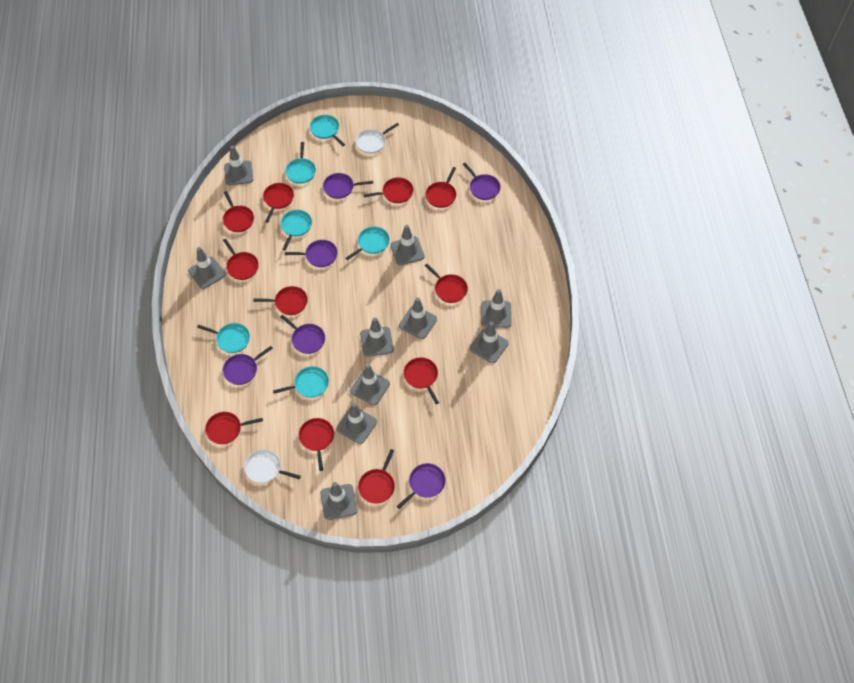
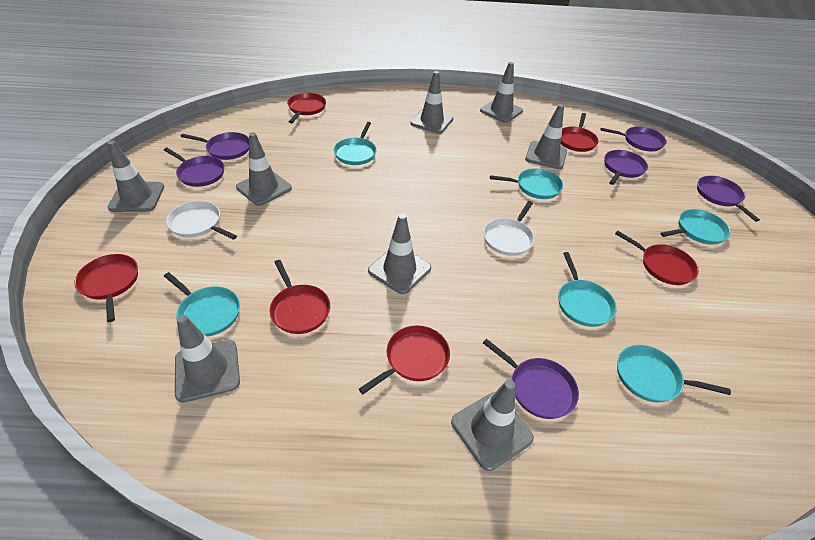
grey traffic cone: [188,247,226,289] [224,145,253,186] [320,482,357,520] [336,403,377,444] [350,364,390,405] [360,317,394,357] [390,225,425,266] [399,298,437,339] [470,322,509,363] [481,289,511,328] = 10 -> [107,140,164,212] [175,315,240,403] [236,132,292,206] [368,214,431,294] [410,71,453,134] [451,380,534,471] [480,62,523,123] [525,104,567,169] = 8
red pan: [205,412,263,444] [223,191,254,232] [223,239,259,280] [253,286,308,315] [263,183,294,223] [299,418,334,471] [358,449,395,504] [363,178,414,203] [404,357,439,404] [425,264,468,303] [426,167,457,208] = 11 -> [74,254,138,322] [269,260,330,334] [287,93,326,123] [359,325,450,394] [561,113,598,152] [615,231,699,285] = 6

